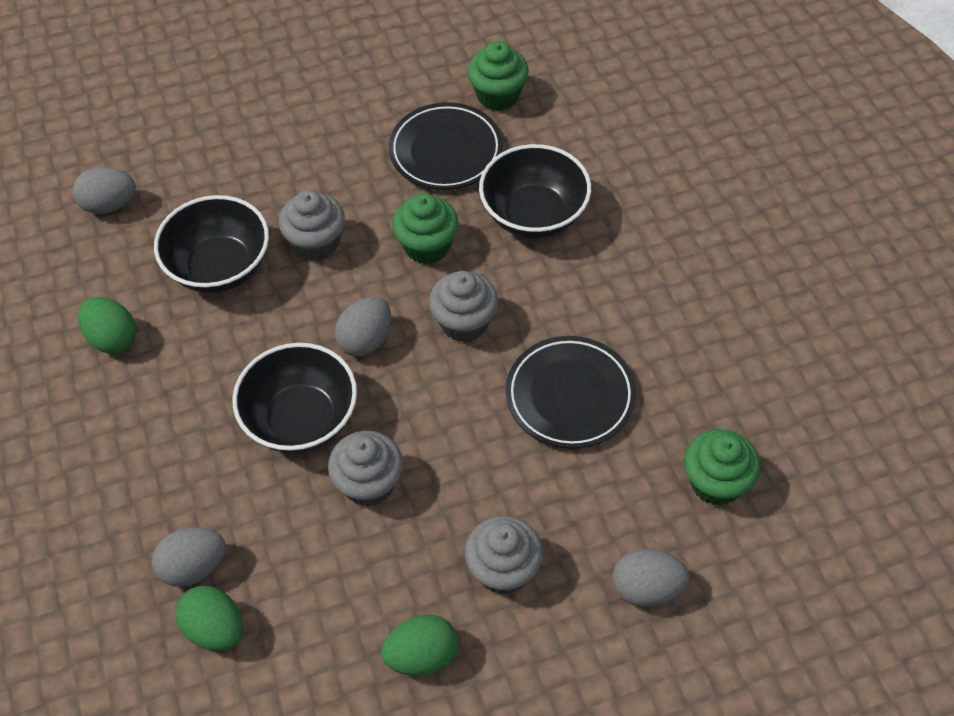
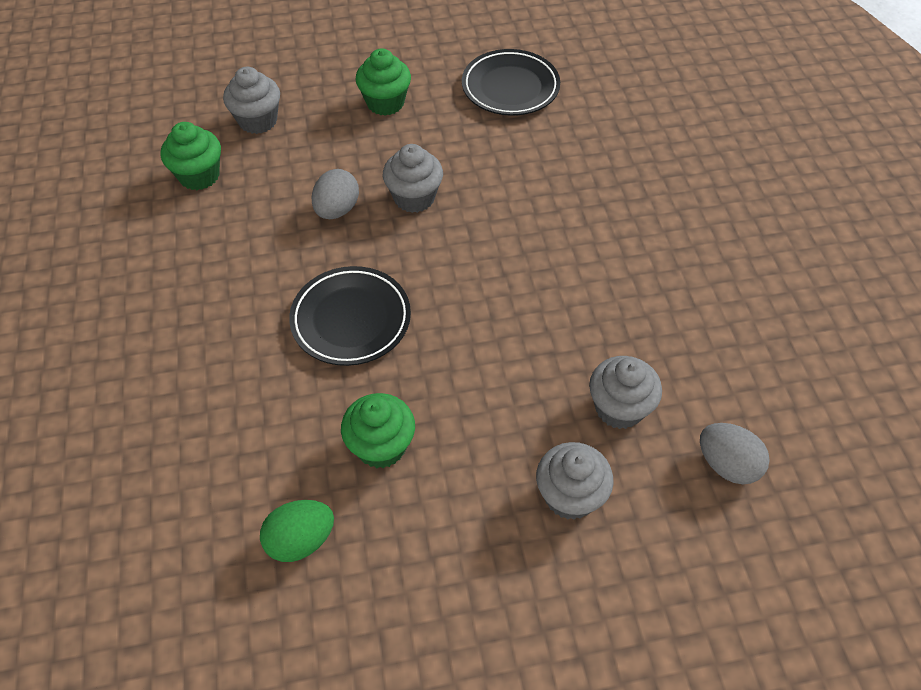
black bowl: [154,195,269,293] [233,343,357,453] [479,144,591,239] = 3 -> none = 0
green egg: [78,297,136,354] [175,586,243,651] [381,615,458,676] = 3 -> [260,500,334,562] = 1
grey egg: [73,167,136,214] [152,527,226,587] [335,296,391,357] [612,549,689,607] = 4 -> [311,169,359,219] [700,423,770,484] = 2

